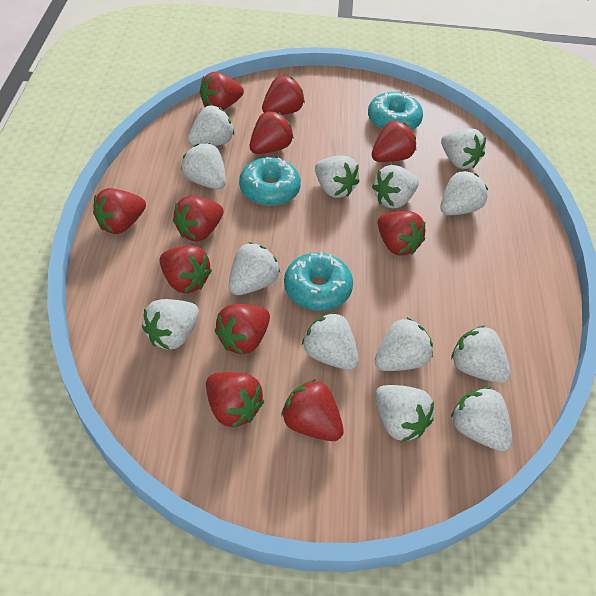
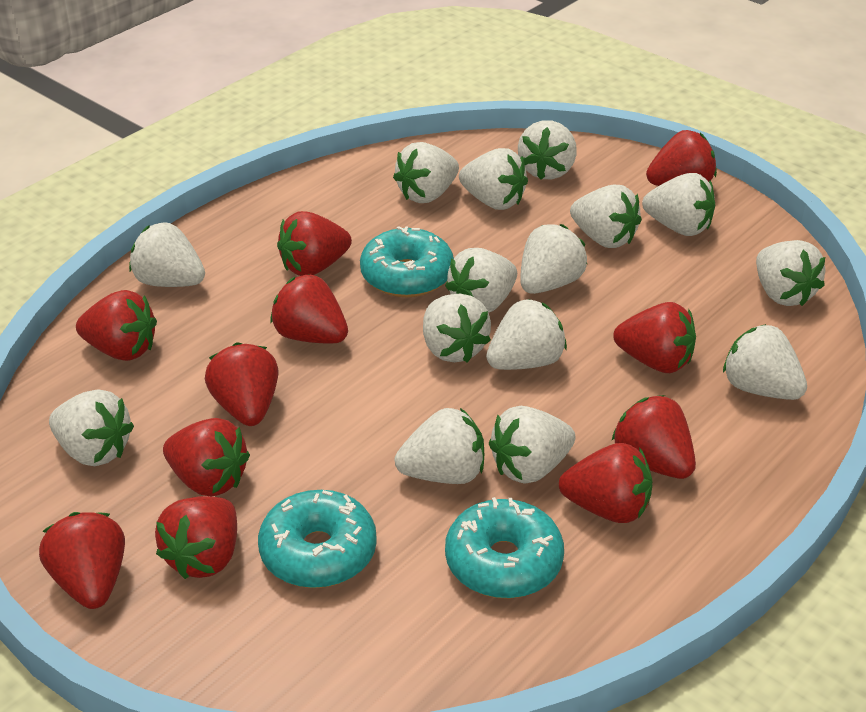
white strawberry: [142,299,199,350] [181,143,226,190] [188,105,234,146] [229,242,280,295] [302,312,359,370] [315,155,360,198] [372,165,419,209] [374,318,433,371] [375,385,434,442] [440,171,488,215] [441,128,486,169] [451,325,511,383] [451,387,512,451] = 13 -> [49,389,134,466] [129,222,205,287] [393,142,459,203] [395,408,484,484] [423,294,491,362] [445,248,517,313] [459,148,528,210] [486,299,567,370] [489,406,575,484] [518,121,577,180] [520,224,587,294] [570,185,642,248] [642,173,715,236] [723,324,807,400] [756,240,825,306] = 15

